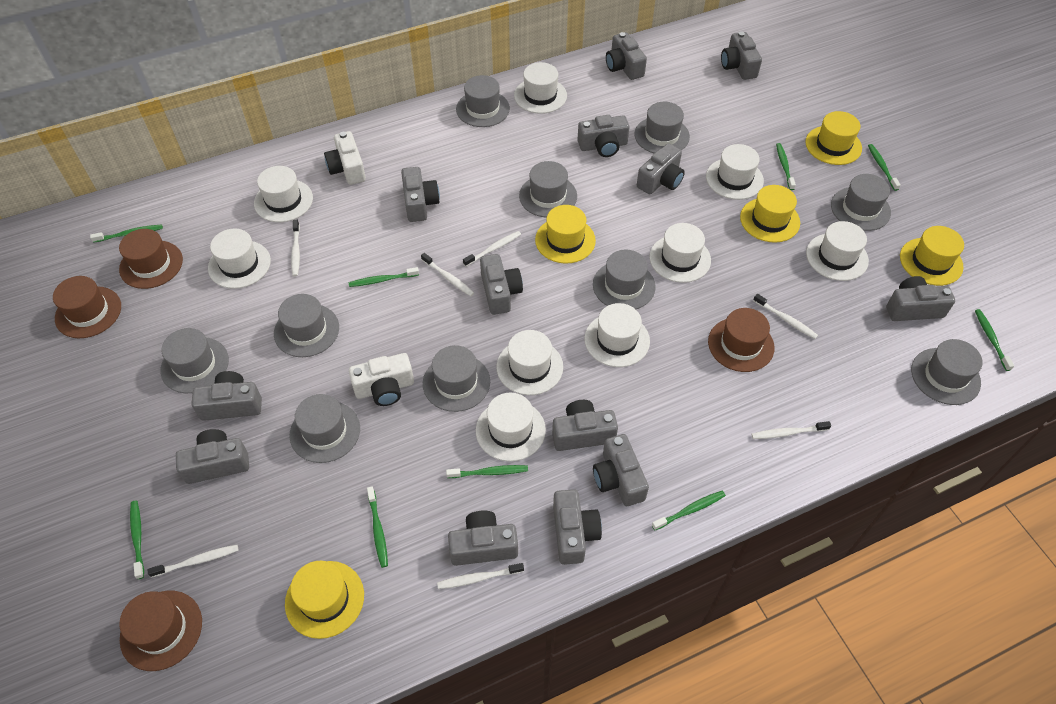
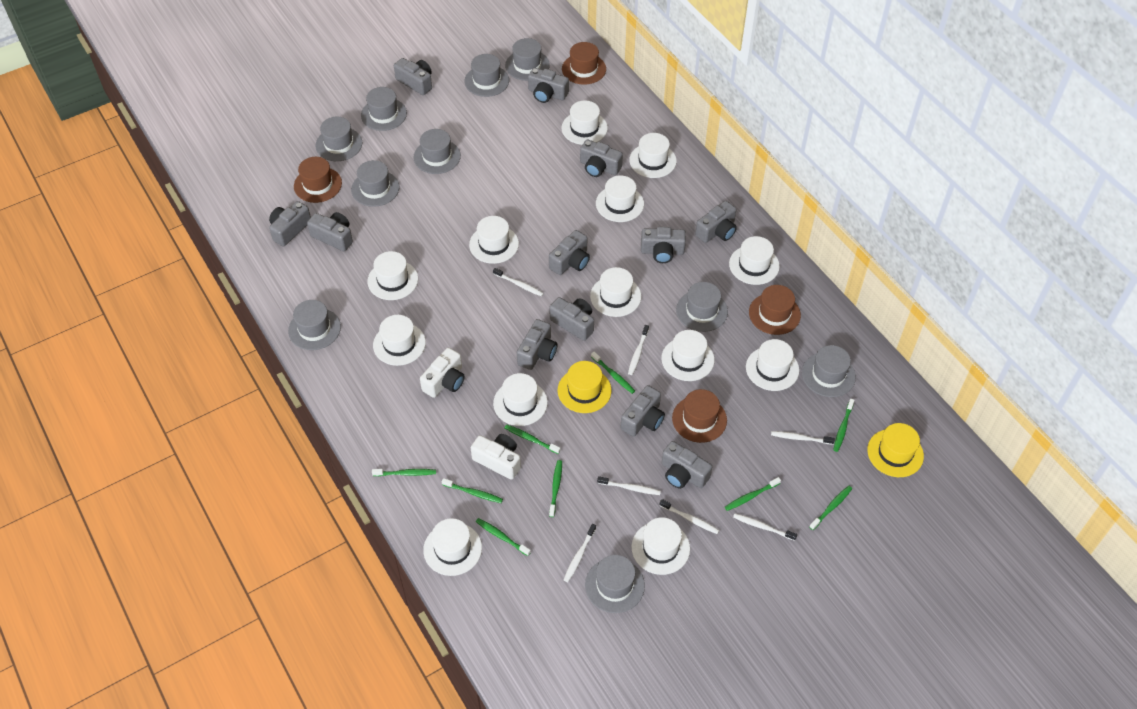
grey camera: [176,429,249,484] [191,371,262,421] [401,167,440,222] [448,510,518,566] [480,254,523,315] [552,400,618,451] [553,489,602,565] [577,115,629,157] [593,434,649,506] [606,32,647,80] [637,143,685,195] [721,31,762,80] [886,276,955,321] = 13 -> [269,201,311,247] [307,212,353,251] [394,58,432,95] [517,319,558,370] [528,68,569,103] [549,230,590,275] [549,297,594,341] [580,140,623,177] [621,385,665,437] [641,227,686,263] [662,441,712,489] [695,201,737,243] = 12
white hat: [208,229,271,289] [254,166,313,222] [476,393,546,461] [496,330,563,395] [514,62,567,114] [584,303,650,367] [649,223,711,283] [706,144,764,200] [806,221,869,281] = 9 -> [367,251,418,300] [373,315,426,366] [423,518,482,576] [469,216,519,264] [493,373,548,426] [561,100,608,145] [590,267,641,317] [596,175,644,222] [629,133,677,178] [632,517,690,575] [661,330,715,381] [729,236,780,285] [746,339,799,391] = 13
yellow hat: [285,561,364,639] [535,205,596,264] [740,185,800,243] [805,111,862,165] [900,226,964,286] = 5 -> [558,361,611,413] [867,423,924,477] = 2

